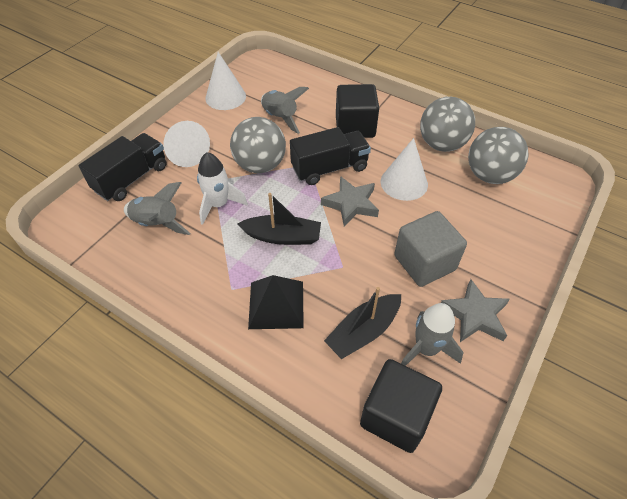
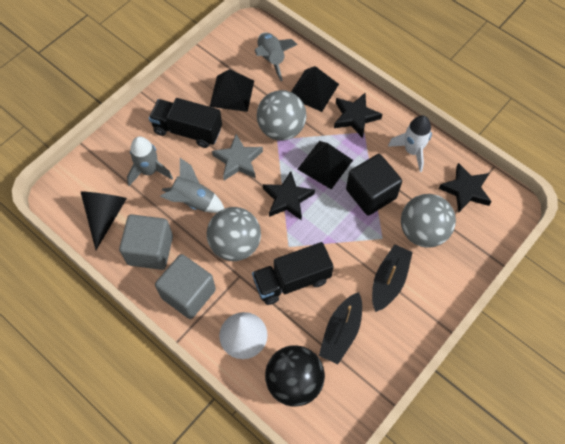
black ball: none = 0 -> [265,345,325,406] = 1
black cone: none = 0 -> [81,192,127,250] = 1
black cube: [336,84,379,138] [360,359,442,453] = 2 -> [346,154,402,216] = 1
black pyramid: [248,275,304,329] = 1 -> [210,69,254,112] [291,66,339,112] [298,141,353,189] = 3
black star: none = 0 -> [263,171,315,220] [334,93,382,138] [439,163,492,213] = 3
grey cube: [394,211,467,287] = 1 -> [119,214,173,270] [155,254,216,319] = 2
grey star: [321,176,379,226] [441,279,510,342] = 2 -> [212,134,263,180] = 1
white cone: [163,121,210,167] [205,52,246,110] [380,138,428,201] = 3 -> [219,312,268,359] = 1

